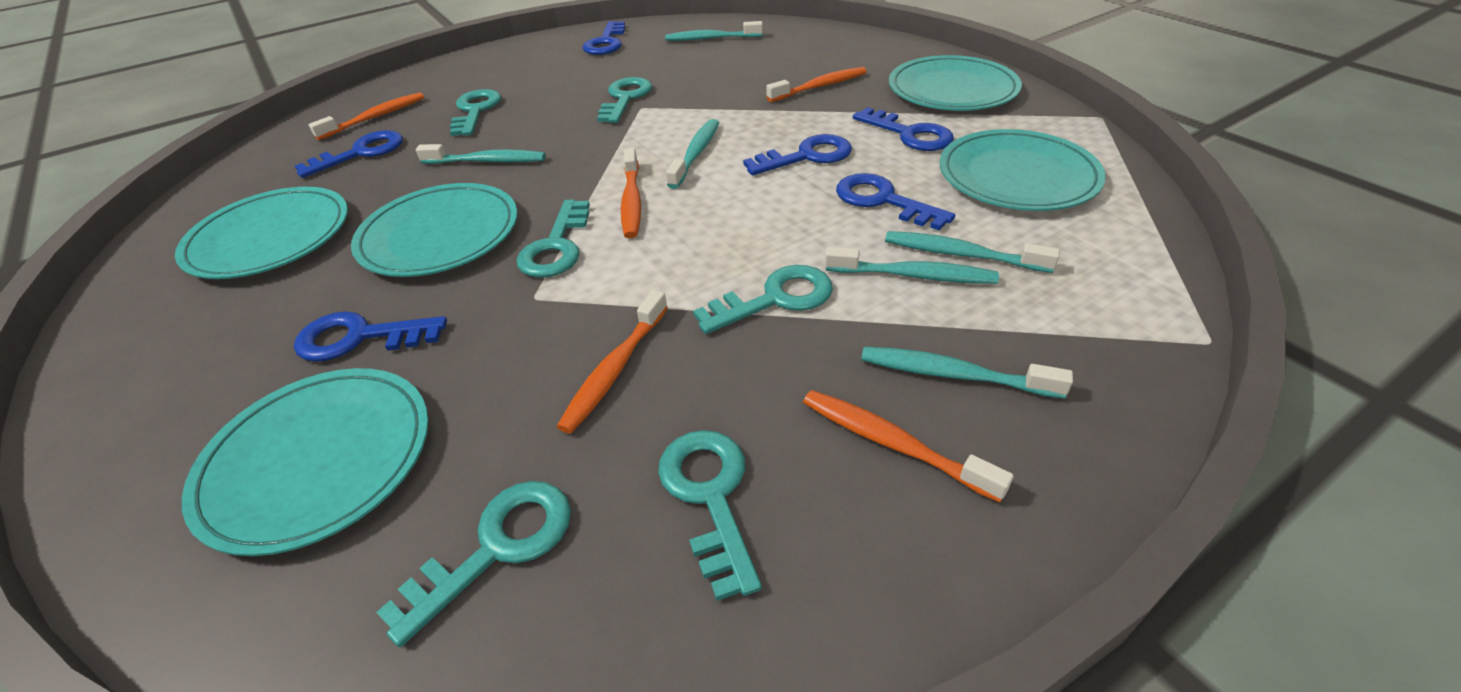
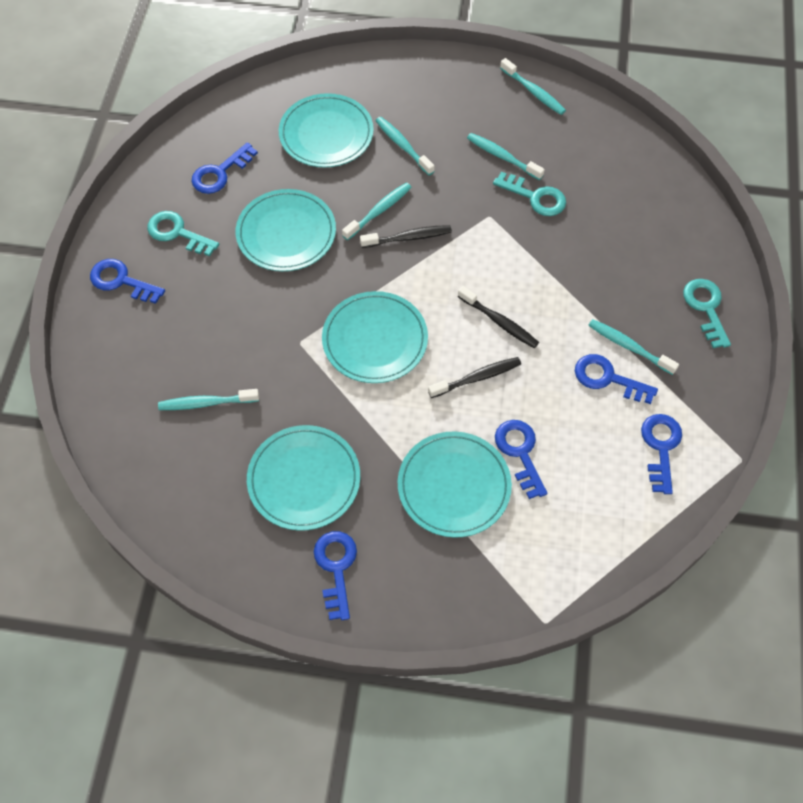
black toothbrush: none = 0 -> [360,225,452,248] [428,357,521,398] [458,286,539,348] = 3
orange toothbrush: [308,93,424,140] [557,290,668,434] [621,148,641,238] [766,67,867,102] [803,390,1014,503] = 5 -> none = 0
turquoise key: [376,481,571,647] [450,89,501,136] [516,200,590,278] [597,77,652,123] [658,430,762,601] [693,265,833,334] = 6 -> [147,211,219,256] [493,172,566,216] [683,279,731,348] = 3

